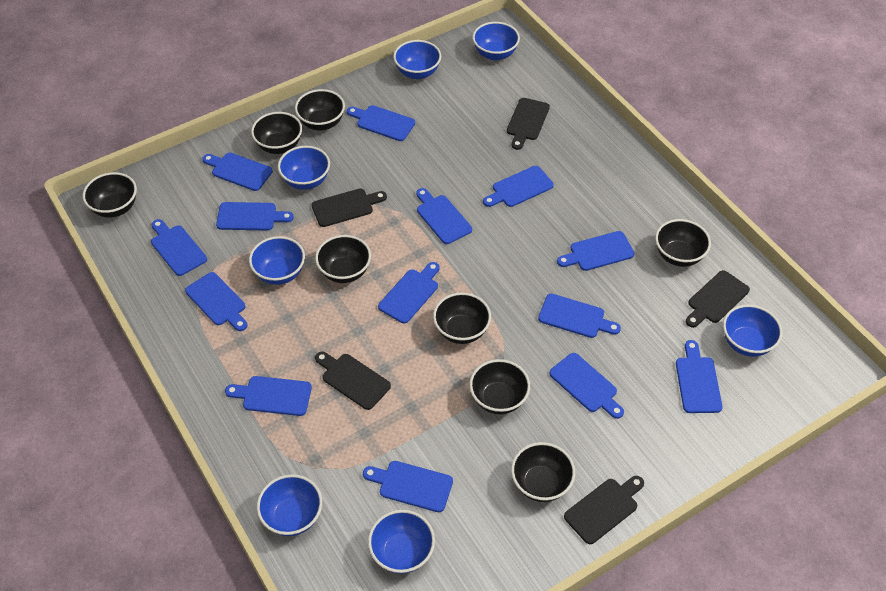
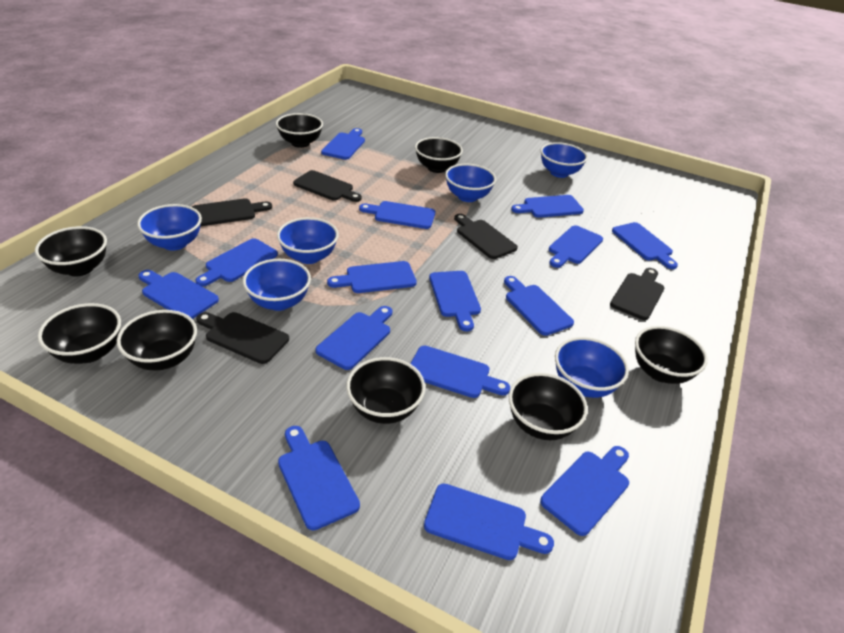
blue bowl: [249,236,305,285] [257,474,322,536] [278,146,330,190] [368,510,435,574] [393,40,441,79] [473,22,520,60] [723,305,782,357] = 7 -> [137,204,202,251] [243,259,311,311] [277,217,339,264] [445,164,496,202] [541,142,588,178] [555,337,629,398] = 6
blue cutting board: [151,219,207,276] [185,272,247,331] [202,153,273,191] [216,202,294,231] [225,376,312,416] [347,105,415,141] [363,461,453,512] [378,262,440,324] [416,188,472,244] [483,166,554,207] [538,294,621,338] [549,353,624,419] [557,231,635,271] [676,340,722,413] = 14 -> [138,270,219,319] [195,238,278,287] [278,426,360,531] [316,306,392,370] [321,128,365,160] [327,261,417,293] [359,201,435,229] [410,345,510,398] [424,483,554,560] [429,271,481,331] [504,276,574,336] [511,195,584,218] [540,446,629,536] [549,225,603,268] [612,222,678,269] = 15

